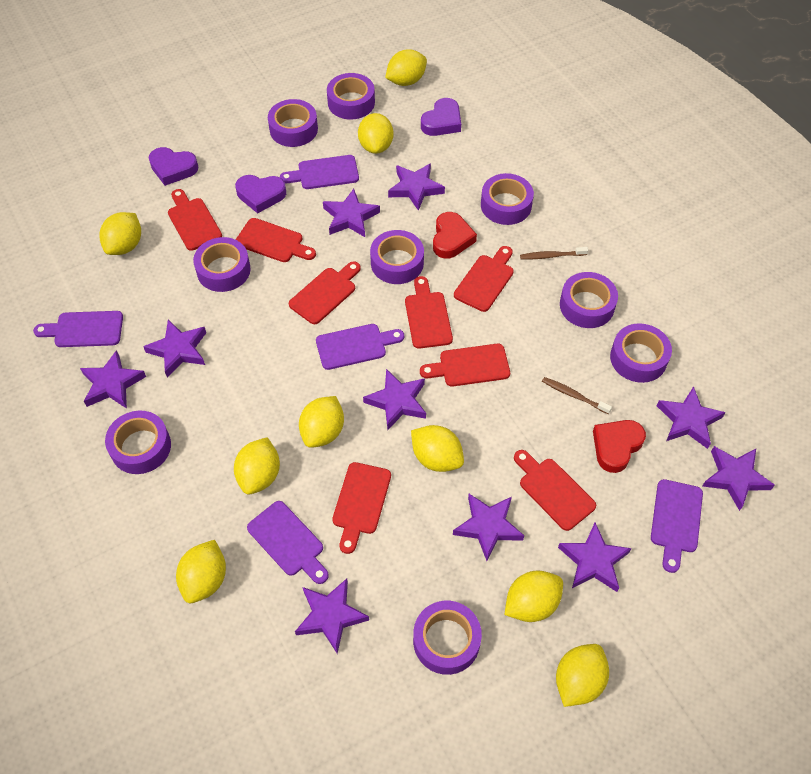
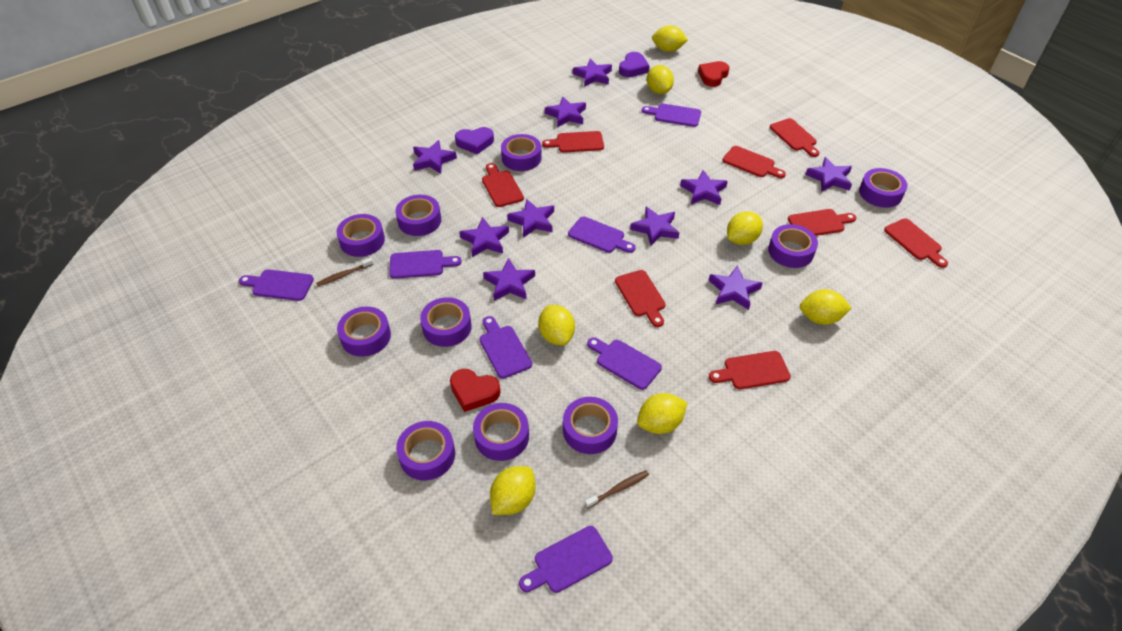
purple cutting board: [33,311,123,347] [247,501,329,584] [280,155,359,189] [316,324,404,370] [651,479,703,573] = 5 -> [239,269,314,301] [389,250,462,279] [480,316,532,379] [519,526,613,593] [568,217,636,253] [587,337,662,390] [642,104,701,127] = 7
purple heart: [149,147,199,186] [235,175,286,213] [421,98,461,136] = 3 -> [455,127,494,155] [619,52,650,77] = 2
purple tape: [105,411,171,474] [193,237,251,292] [268,99,318,147] [327,73,375,120] [370,230,424,284] [413,601,482,675] [481,173,534,225] [560,272,618,328] [610,323,672,383] = 9 -> [336,214,385,257] [337,306,391,357] [395,195,441,236] [396,421,455,480] [420,297,472,347] [473,403,529,461] [501,134,542,171] [563,397,618,454] [768,224,818,268] [859,168,907,208] = 10
yellow lemon: [99,212,141,255] [176,540,226,603] [234,437,280,495] [299,396,344,448] [358,113,394,154] [385,49,427,86] [411,425,464,472] [504,570,563,622] [556,644,609,707] = 9 -> [490,466,536,515] [538,305,575,345] [637,393,687,434] [647,65,674,94] [652,25,688,52] [727,211,763,245] [800,289,851,325] = 7

